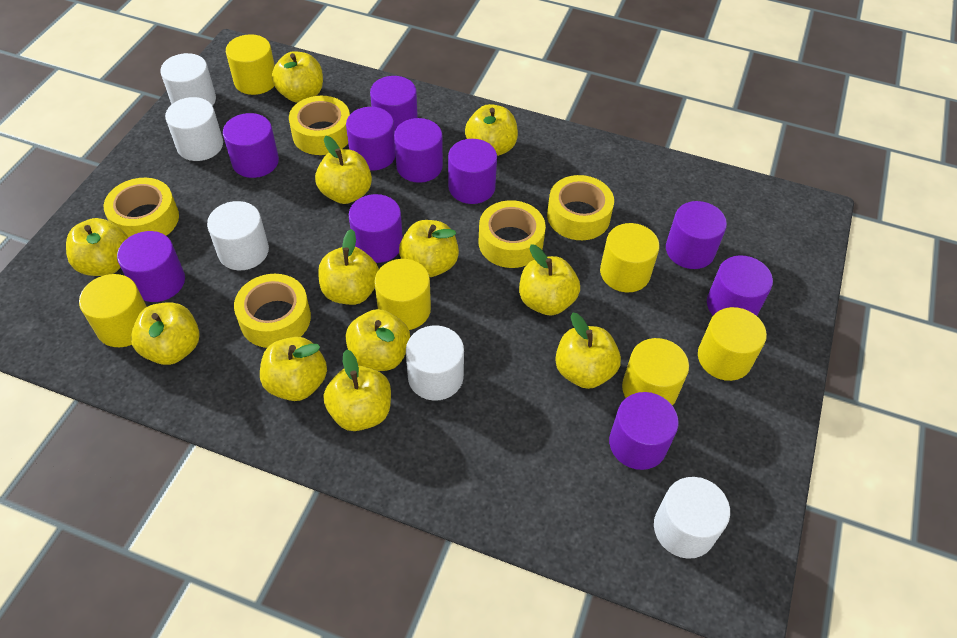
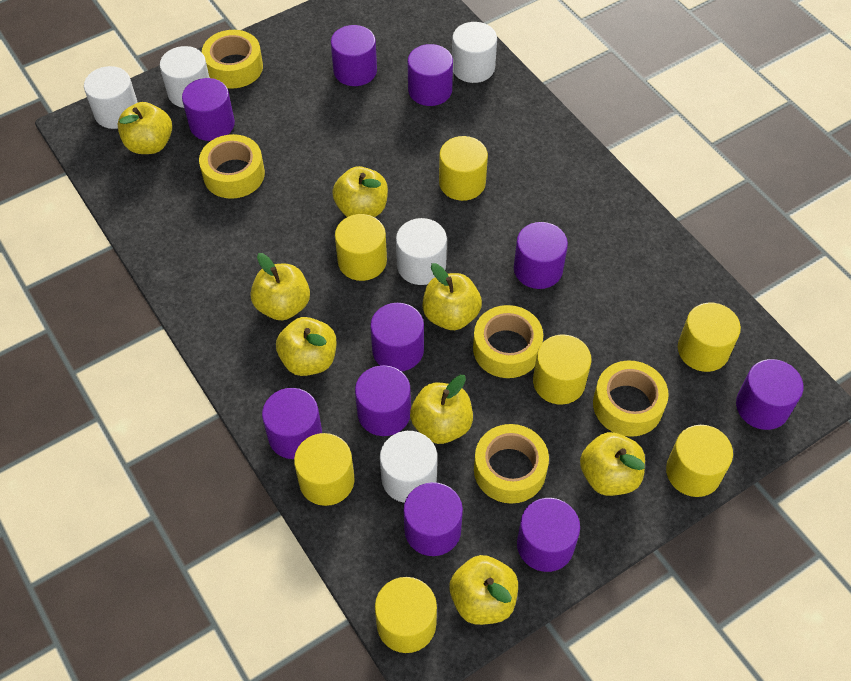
yellow apple: [66,218,128,276] [131,302,199,365] [260,337,327,401] [272,51,323,103] [315,136,372,204] [318,229,379,305] [323,349,391,431] [346,309,410,371] [399,220,459,277] [465,104,518,156] [519,245,580,316] [555,312,621,389] = 12 -> [118,102,172,154] [250,253,310,320] [276,317,336,376] [332,166,388,217] [410,375,473,444] [423,263,482,330] [449,555,518,625] [580,432,645,496] = 8
yellow cylinder: [79,274,147,347] [226,34,275,95] [375,259,431,330] [600,223,660,292] [622,338,689,406] [698,307,767,381] = 6 -> [294,433,355,506] [335,214,387,281] [375,577,437,653] [439,136,488,201] [533,334,592,405] [666,425,733,497] [678,303,741,372] = 7

